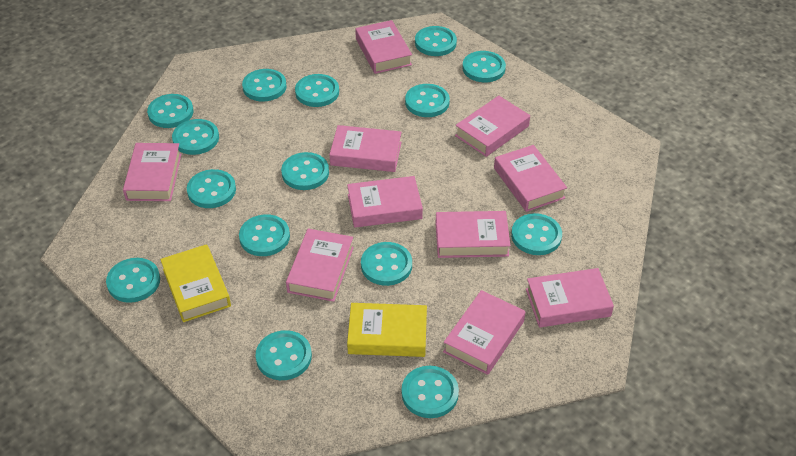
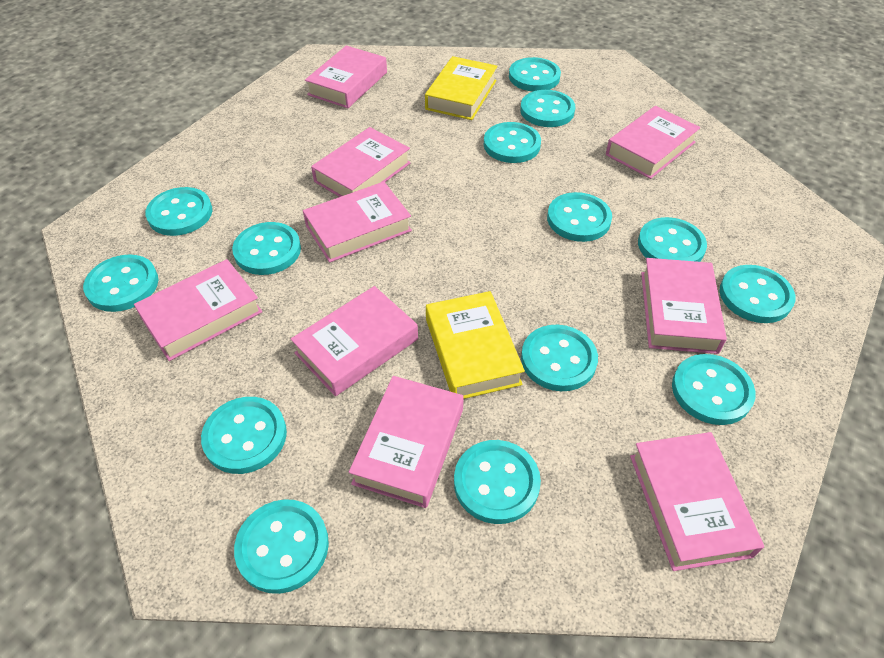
pink book: [123,143,182,201] [286,229,354,302] [329,125,402,172] [347,176,423,228] [355,20,412,74] [436,211,511,258] [443,290,525,375] [455,96,530,157] [494,145,567,212] [526,268,614,328] = 10 -> [134,259,262,361] [291,286,418,396] [303,182,412,263] [305,45,387,108] [311,127,411,197] [349,376,464,508] [606,106,701,179] [630,432,764,571] [641,258,727,354] = 9
turquoise button: [106,258,160,303] [147,94,193,128] [172,119,219,155] [187,169,236,208] [239,214,290,256] [242,69,287,102] [256,330,312,380] [281,152,329,190] [295,74,339,107] [361,242,412,286] [401,366,459,418] [405,84,450,117] [415,26,457,56] [462,51,506,82] [511,213,562,255] = 15 -> [83,254,159,312] [145,187,212,236] [201,397,287,474] [232,222,301,275] [234,499,329,594] [454,440,541,524] [484,122,541,163] [509,57,561,91] [520,90,575,127] [521,325,598,391] [547,192,612,242] [638,217,707,262] [672,354,756,425] [719,265,795,323] = 14

